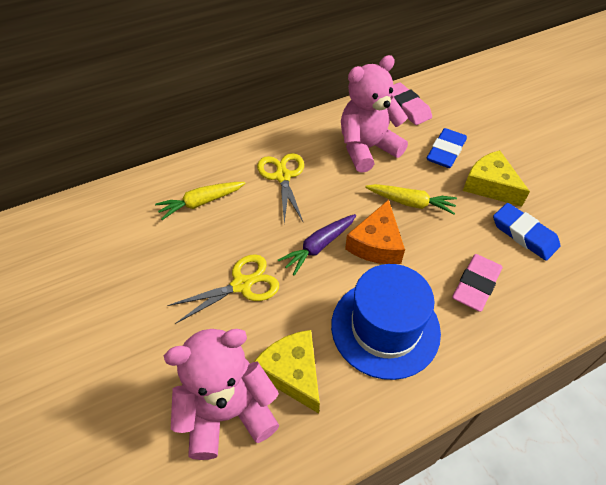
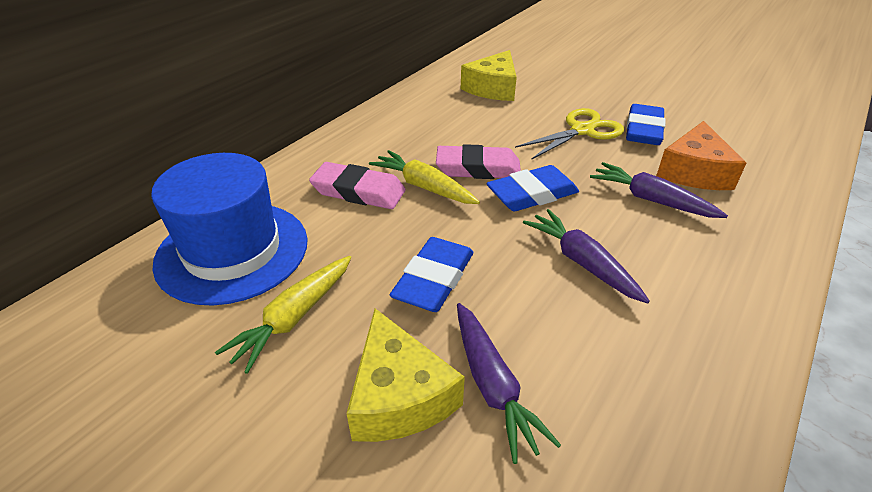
blue eraser: [427,128,467,168] [493,203,560,261] = 2 -> [390,237,473,312] [487,165,579,211] [626,104,666,145] = 3
pink teddy bear: [164,329,280,460] [341,55,408,173] = 2 -> none = 0
purple carrot: [278,214,356,275] = 1 -> [457,303,561,464] [523,209,650,304] [590,162,728,218] = 3
yellow scissors: [167,254,279,324] [257,153,304,223] = 2 -> [515,108,624,160] = 1

